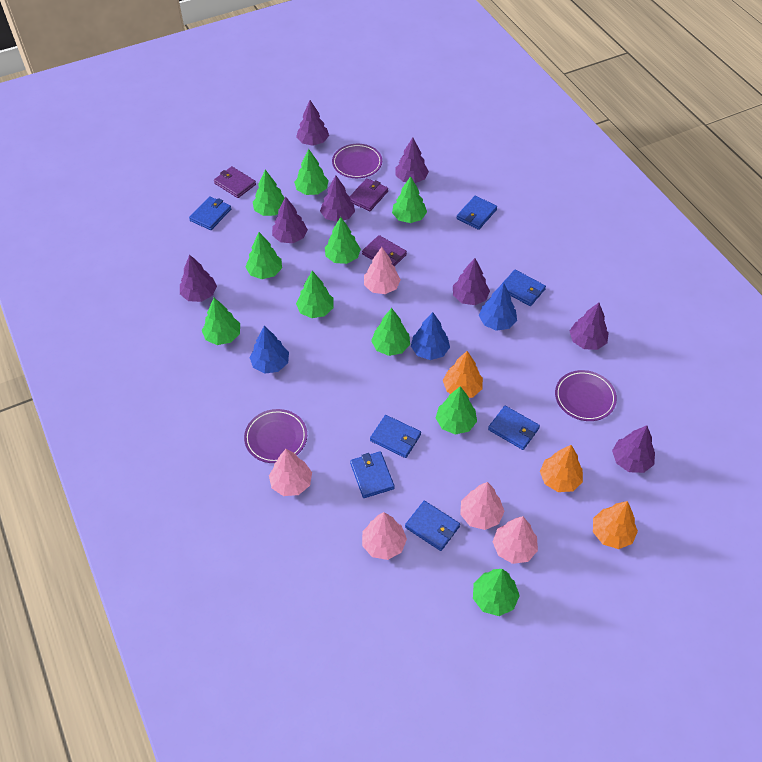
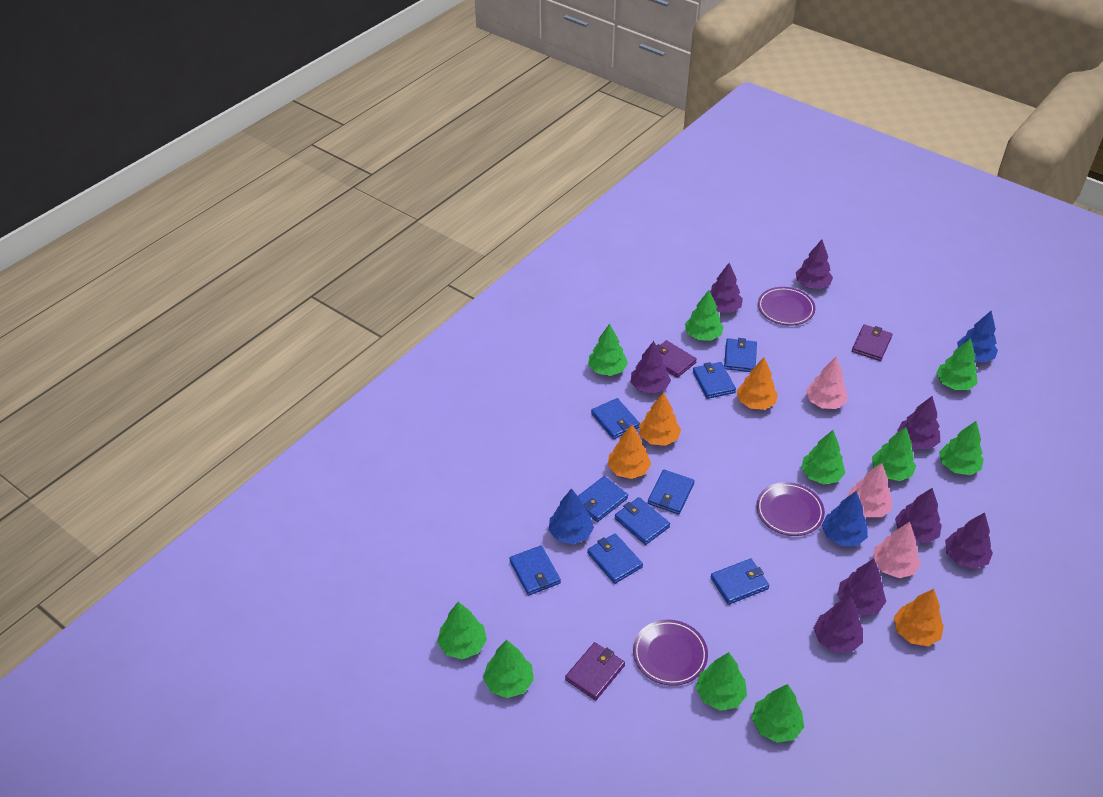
blue wallet: [189,196,231,230] [350,451,395,498] [370,415,421,458] [405,501,460,551] [457,196,497,230] [488,406,540,450] [500,270,546,306] = 7 -> [510,545,561,596] [578,476,628,522] [587,533,643,584] [591,398,640,439] [615,497,670,545] [648,469,695,515] [693,362,736,399] [711,559,770,605] [724,338,757,372] = 9
orange tree: [443,351,483,398] [540,445,583,492] [593,501,638,549] = 3 -> [608,424,651,479] [639,392,681,446] [737,357,778,410] [894,589,944,646] = 4
pink tree: [269,449,312,496] [362,512,407,560] [364,247,401,294] [460,482,505,530] [493,516,538,564] = 5 -> [806,357,847,409] [847,463,892,517] [873,522,921,578] = 3

